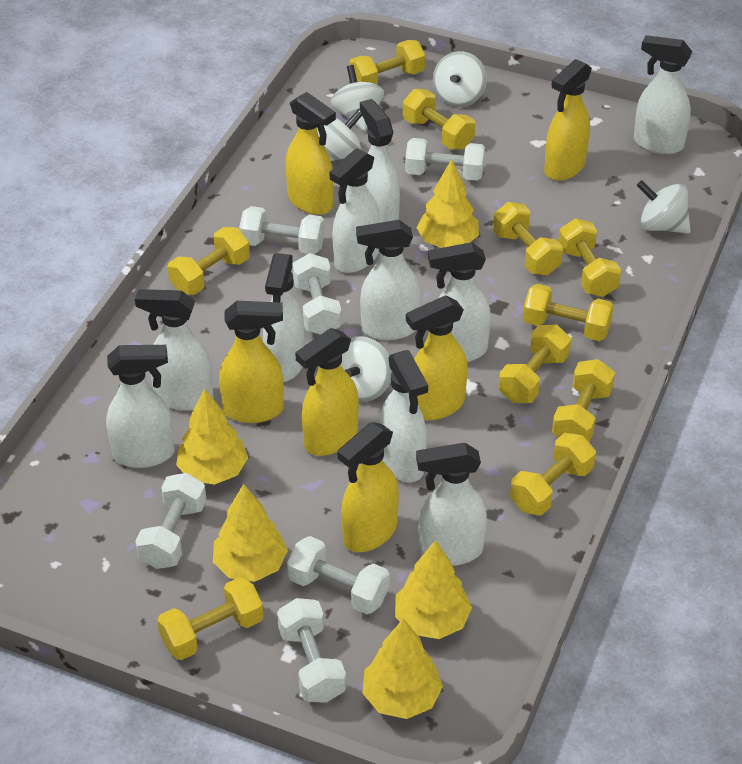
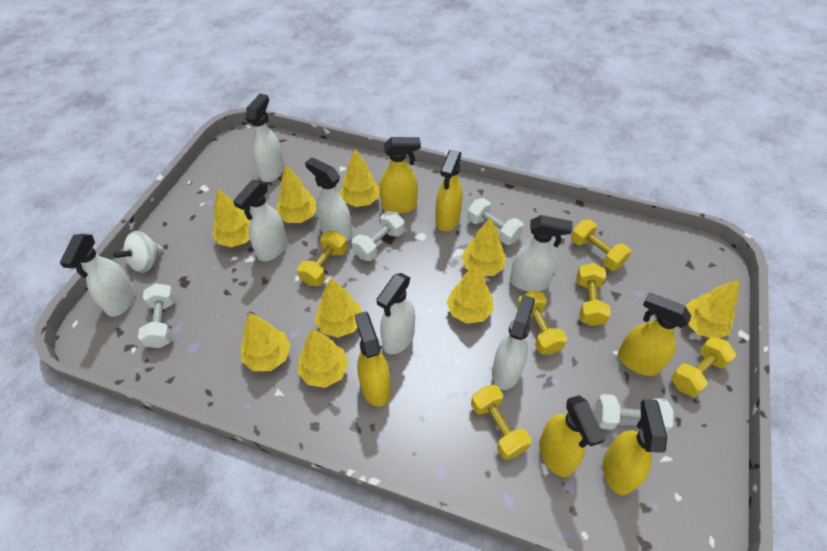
white dumbbell: [135,473,207,569] [239,206,325,254] [277,598,346,703] [287,536,390,614] [293,253,342,335] [405,138,485,181] = 6 -> [138,283,176,348] [352,211,405,261] [467,198,524,245] [595,394,674,432] = 4
white spinning top: [317,109,362,161] [330,65,384,131] [341,337,392,401] [433,51,487,107] [637,180,691,234] = 5 -> [113,231,163,273] = 1
white spray bottle: [106,345,175,468] [135,289,213,411] [263,253,305,382] [330,148,380,273] [356,220,421,340] [360,99,400,223] [380,350,428,482] [416,443,487,566] [428,242,491,362] [634,35,692,154] = 10 -> [60,234,135,317] [233,180,287,261] [245,94,284,182] [305,157,352,241] [376,273,415,354] [492,295,535,390] [510,215,573,292] = 7
yellow dumbbell: [157,577,264,660] [168,227,250,295] [349,40,425,85] [403,89,475,150] [493,202,563,275] [499,325,571,403] [510,433,596,516] [523,284,614,341] [552,359,615,442] [558,218,621,297] = 10 -> [297,231,347,286] [471,385,531,460] [516,291,567,355] [571,219,631,271] [576,263,611,326] [671,336,736,397] = 6
yellow tree: [176,389,248,485] [213,484,288,582] [362,618,443,719] [395,540,472,639] [417,159,479,248] = 5 -> [212,188,250,247] [241,313,291,371] [277,165,317,223] [298,328,349,388] [314,278,361,338] [339,149,379,207] [447,264,494,324] [461,218,506,276] [686,280,739,338] = 9

